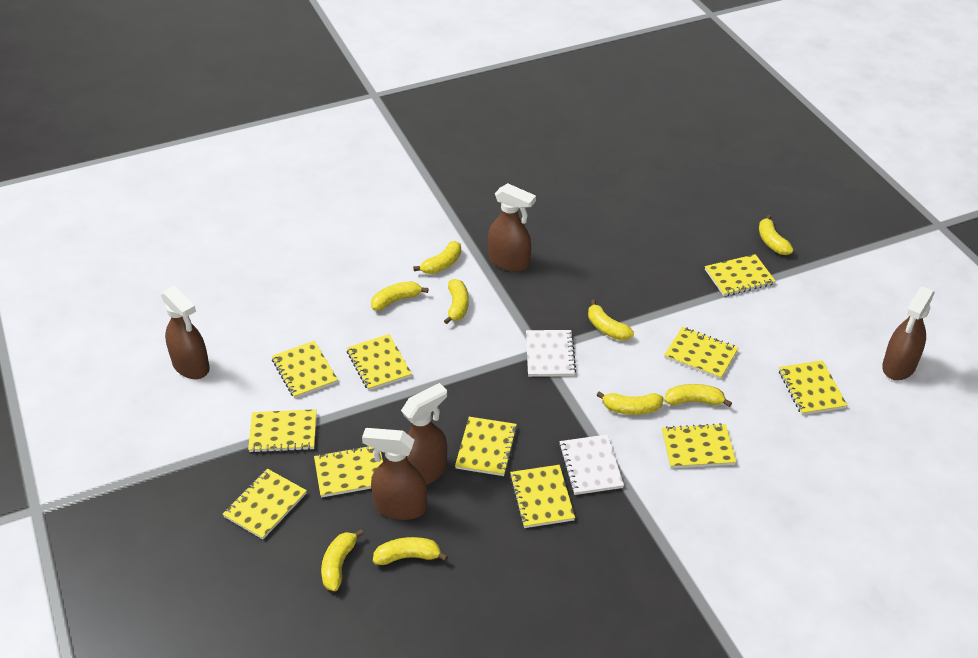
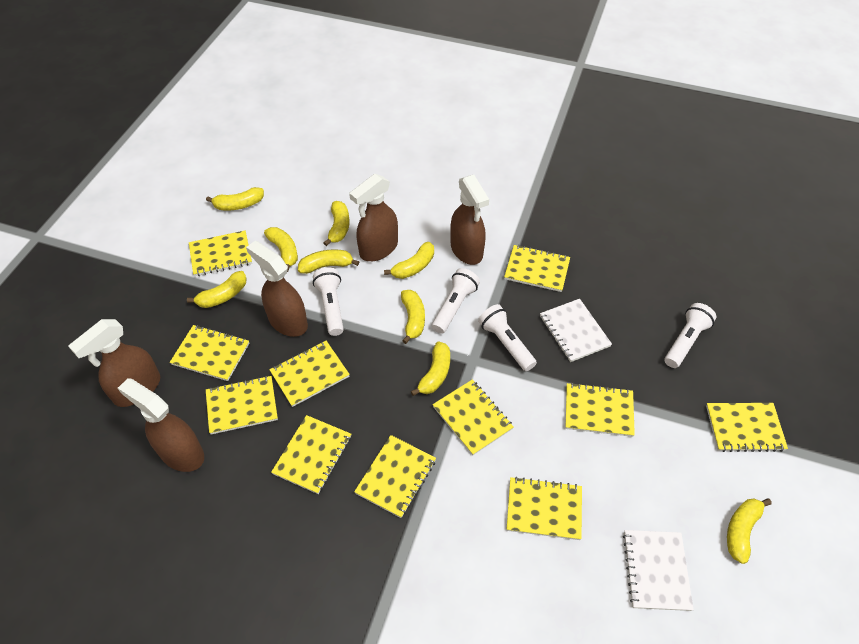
white flashlight: none = 0 -> [313,267,344,336] [432,268,480,334] [478,304,537,371] [664,303,716,368] = 4

